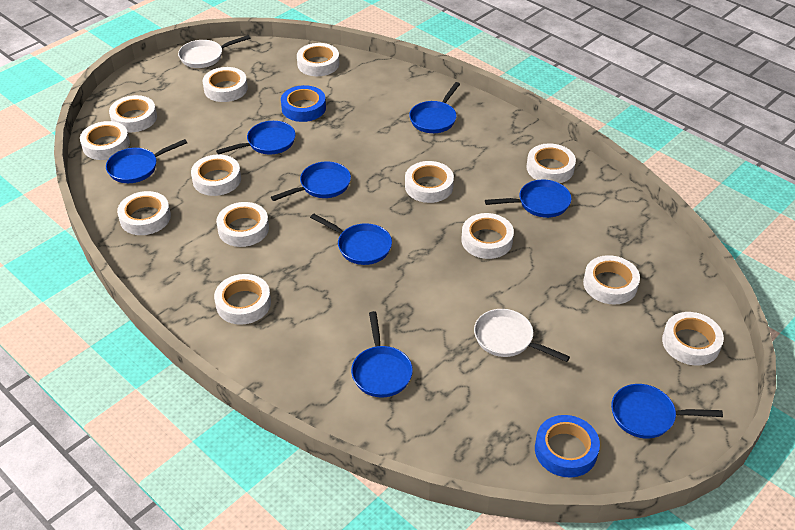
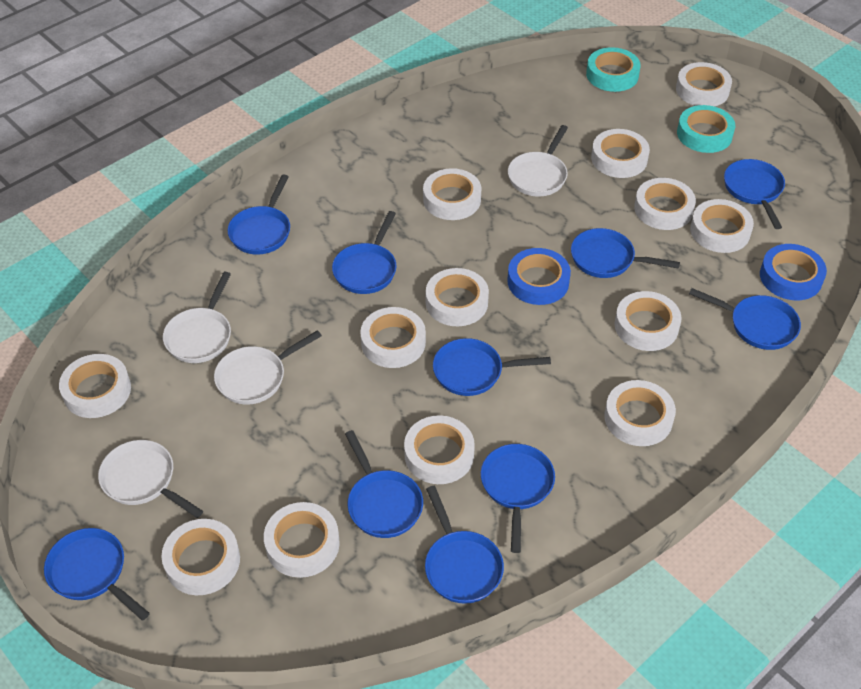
blue pan: [106,139,187,183] [216,121,295,155] [271,162,351,201] [310,214,392,265] [351,311,413,398] [409,82,460,133] [485,179,571,218] [611,384,723,439] = 8 -> [44,528,150,620] [228,174,290,255] [332,211,397,294] [345,430,423,538] [425,486,504,604] [433,338,551,396] [481,444,555,553] [571,228,680,278] [689,288,801,350] [724,159,785,229] = 10
turquoise tape: none = 0 -> [586,47,641,92] [677,105,735,153] = 2
white pan: [178,35,250,68] [474,309,570,362] = 2 -> [98,440,203,518] [163,272,231,363] [214,330,322,405] [508,125,568,197] = 4

